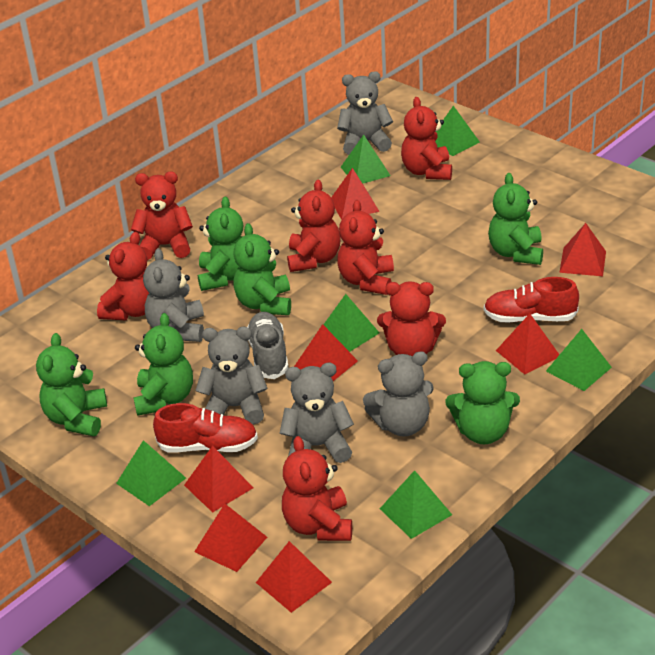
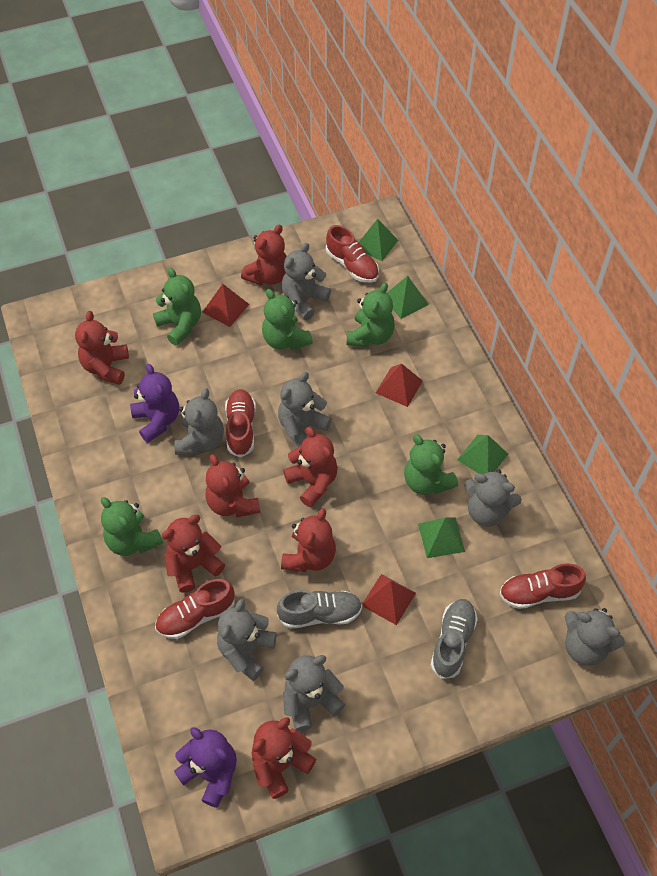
green pyramid: [116,440,186,506] [323,294,379,352] [341,135,391,184] [380,470,452,539] [435,106,480,156] [546,329,612,391] = 6 -> [359,219,398,261] [387,276,429,319] [418,518,465,558] [457,435,508,474] = 4
green teddy bear: [36,333,107,436] [133,313,193,416] [198,197,243,291] [233,223,291,315] [446,361,520,444] [488,173,543,265] = 6 -> [101,497,163,556] [153,268,201,346] [262,289,313,350] [347,283,395,347] [404,434,458,495] = 5
grey shoe: [247,312,288,379] = 1 -> [277,590,362,629] [431,599,478,679] = 2
grey teddy bear: [143,248,204,342] [195,327,268,425] [279,363,354,463] [337,71,393,155] [363,351,434,437] = 5 -> [174,388,224,455] [217,599,277,681] [278,372,332,447] [282,243,331,320] [283,655,345,732] [464,470,522,527] [564,608,625,666] = 7
purple teddy bear: none = 0 -> [130,364,179,443] [174,728,237,808] = 2
red pyramid: [184,446,254,513] [194,504,267,572] [256,541,332,613] [294,324,358,381] [331,168,380,220] [496,314,559,375] [559,223,606,276] = 7 -> [202,284,250,327] [362,574,416,625] [376,363,423,407] = 3
red shoe: [153,403,258,452] [484,277,579,323] = 2 -> [155,579,235,639] [225,389,256,458] [326,225,379,283] [499,563,586,609] = 4

